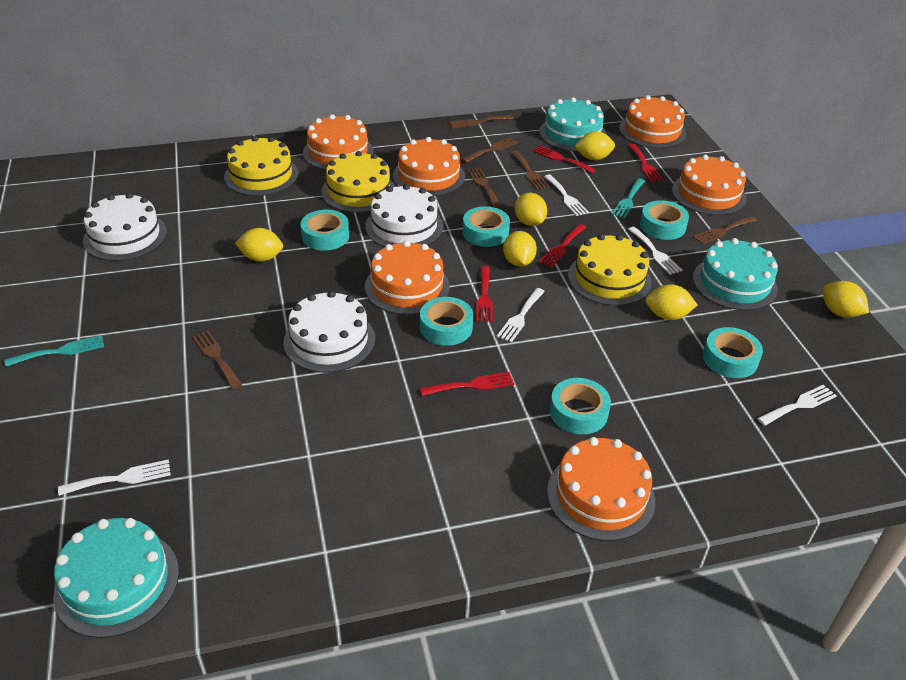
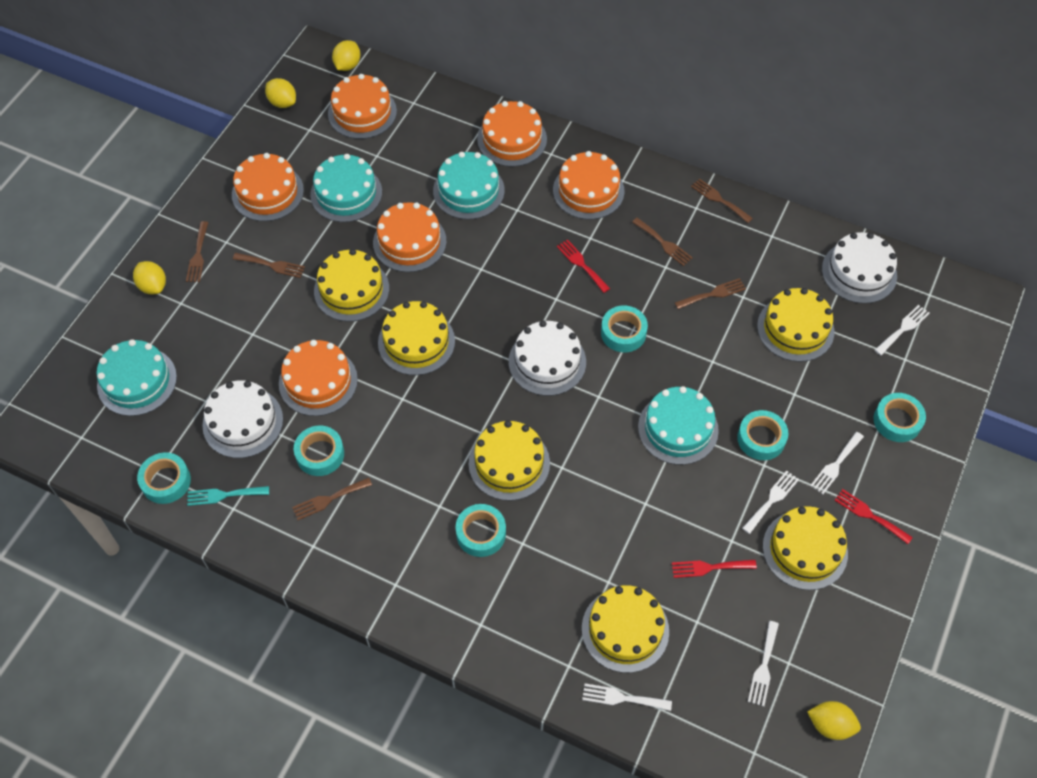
red fork: [420,372,515,396] [476,266,493,322] [533,145,596,173] [539,224,586,268] [628,144,664,182] = 5 -> [557,239,610,293] [672,560,757,578] [834,489,913,544] = 3
turquoise cake: [54,518,179,638] [539,97,606,151] [693,238,778,311] = 3 -> [96,339,177,416] [310,154,382,222] [433,152,505,220] [638,386,719,465] = 4
turquoise fork: [5,335,104,367] [612,178,645,218] = 2 -> [187,486,269,506] = 1
yellow cake: [224,136,298,196] [321,151,395,213] [568,234,652,306] = 3 -> [314,249,389,322] [378,301,455,375] [469,420,550,501] [582,585,669,673] [757,288,834,362] [763,506,848,590] = 6
yellow lemon: [235,228,283,262] [503,231,537,267] [515,193,547,226] [575,131,615,160] [645,284,697,320] [823,281,869,318] = 6 -> [133,261,166,294] [265,78,296,108] [332,40,360,71] [807,701,861,740] = 4

